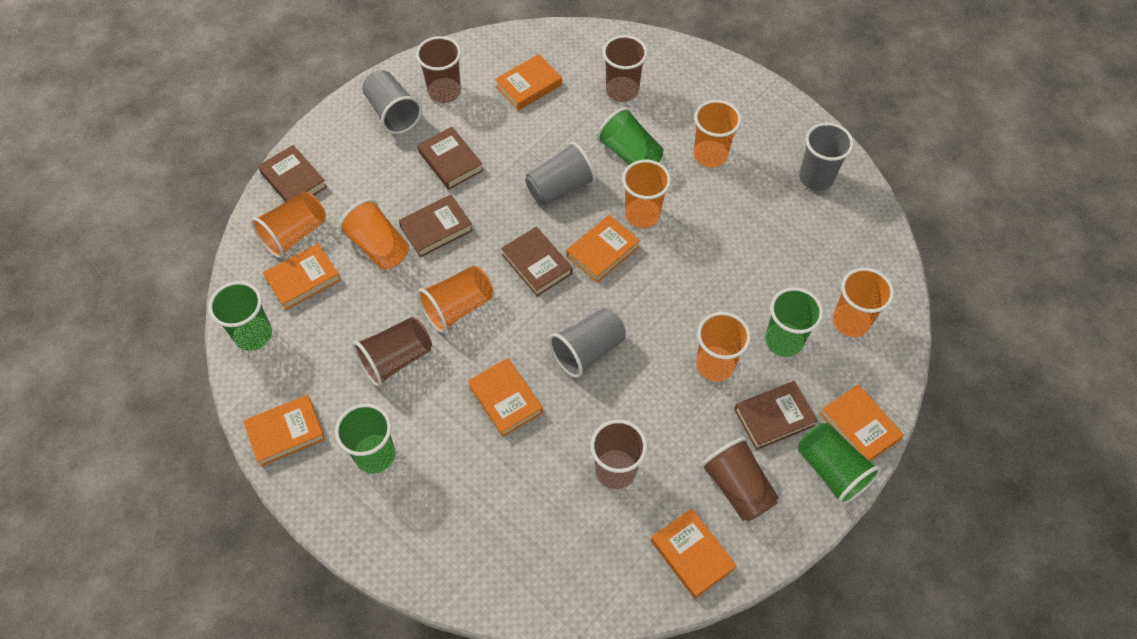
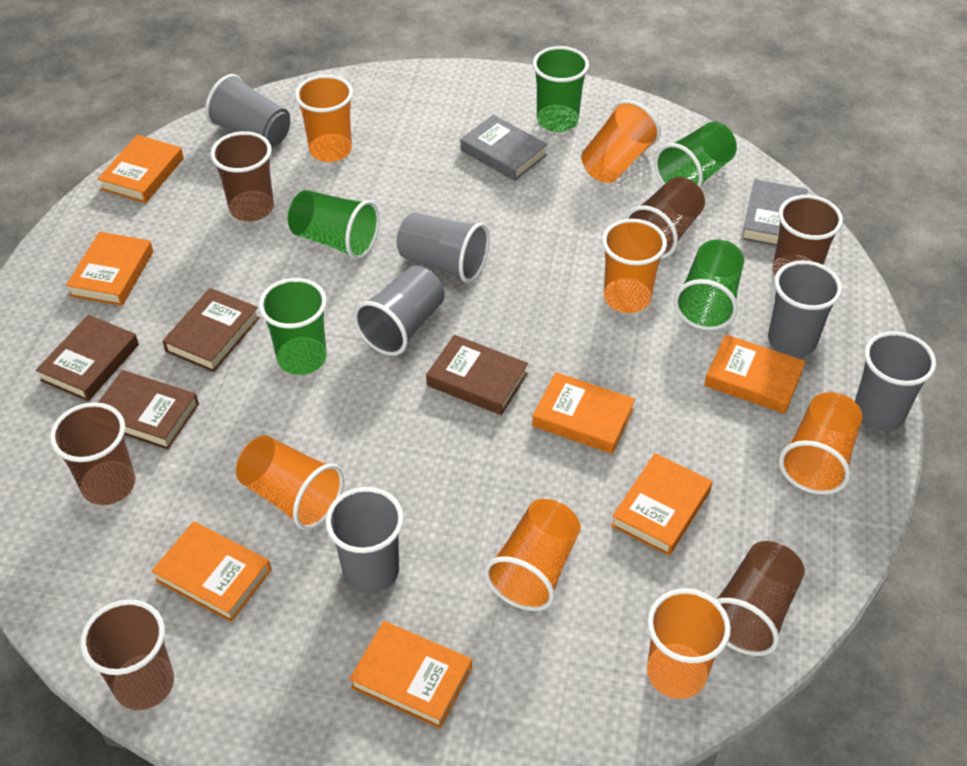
brown book: [258,145,327,202] [399,195,473,257] [417,127,483,190] [501,227,573,296] [734,381,818,450] = 5 -> [36,315,139,401] [98,370,199,450] [162,288,260,372] [426,335,528,415] = 4
brown cup: [353,317,432,387] [416,36,461,103] [591,420,647,489] [603,35,648,102] [700,437,779,522] = 5 -> [50,402,135,505] [80,599,174,710] [210,131,274,221] [624,177,705,259] [715,541,805,656] [772,195,843,276] = 6
grey book: none = 0 -> [460,115,548,181] [741,179,808,246] = 2
grey cup: [362,70,422,134] [525,142,596,206] [549,308,626,378] [799,123,854,191] = 4 -> [205,74,290,148] [325,487,404,593] [353,266,445,356] [397,212,490,283] [768,261,842,357] [855,331,936,431] = 6

